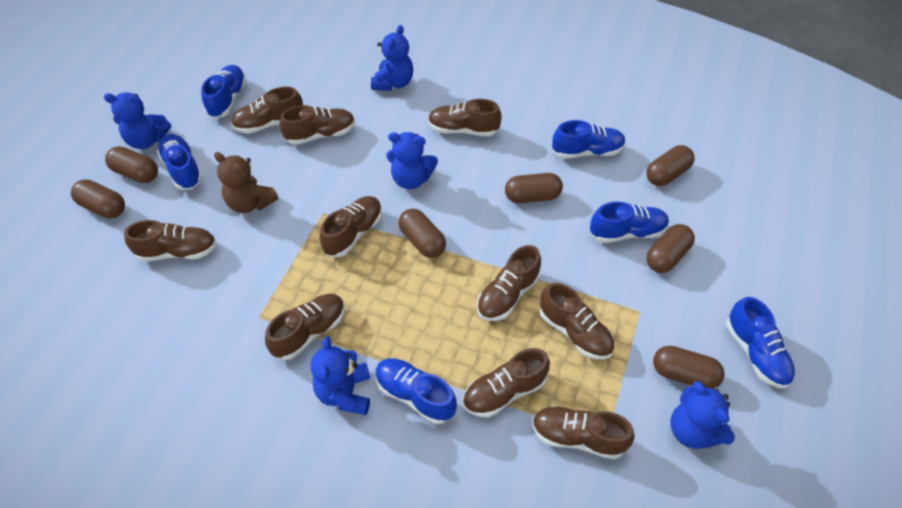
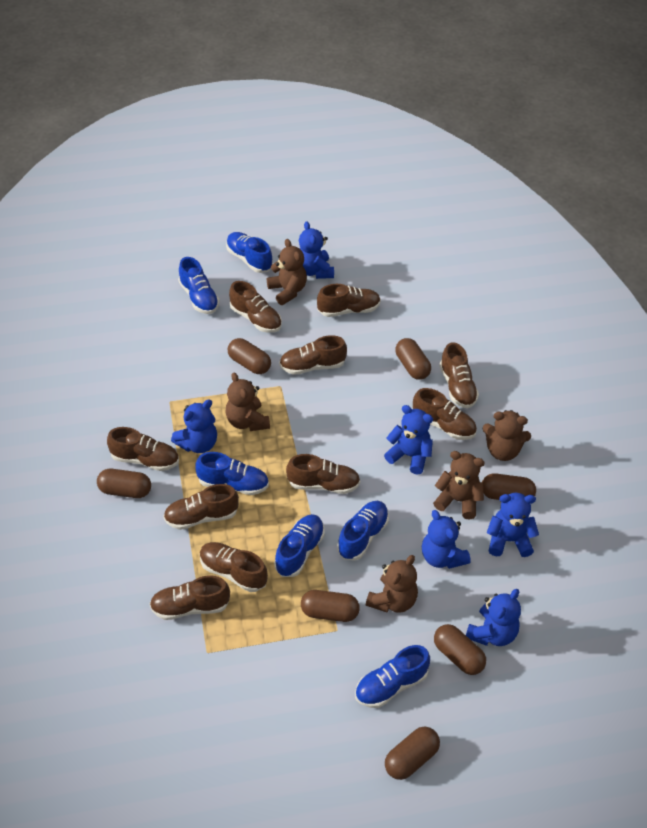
blue teddy bear: [104,93,171,149] [310,336,370,415] [371,25,413,91] [386,132,438,189] [670,381,735,449] = 5 -> [171,400,217,453] [299,221,334,279] [384,405,433,475] [422,510,471,569] [466,589,521,646] [486,493,539,557] = 6
brown teddy bear: [214,152,279,213] = 1 -> [225,372,270,431] [267,239,307,305] [366,555,418,613] [433,451,485,519] [483,410,531,461] = 5

